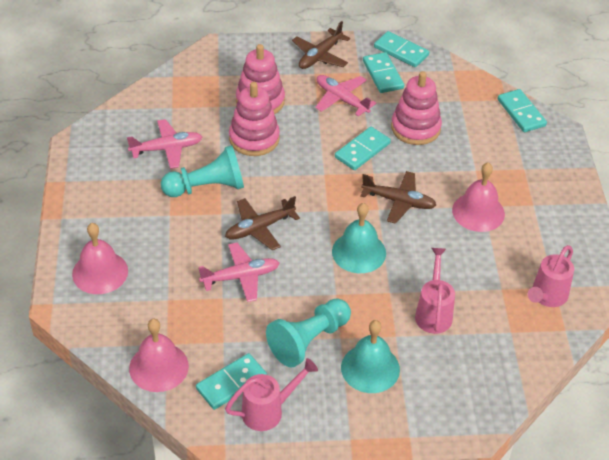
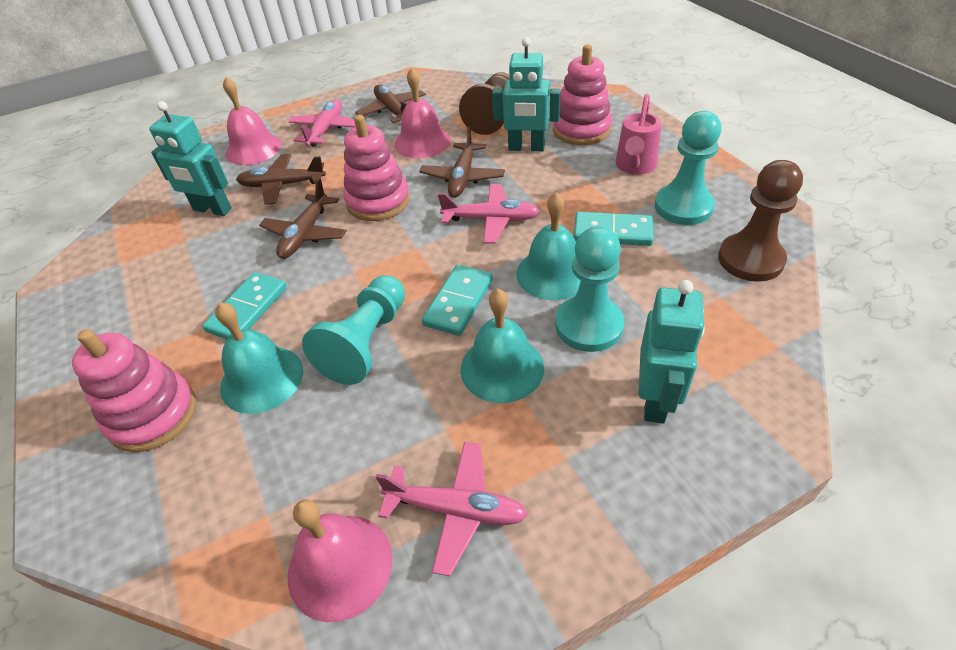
brown pawn: none = 0 -> [459,72,509,135] [718,160,803,282] = 2
brown plane: [225,196,300,250] [292,21,350,69] [360,171,436,224] = 3 -> [236,154,326,204] [259,179,347,259] [355,85,426,123] [419,126,505,198] = 4
pink watering can: [225,358,318,431] [415,248,455,334] [528,245,574,307] = 3 -> [615,94,662,175] = 1
turquoise bell: [332,203,386,273] [341,320,400,393] = 2 -> [215,302,303,414] [461,289,544,403] [516,192,581,300] = 3
turquoise domino: [196,353,267,410] [335,127,391,170] [363,52,404,93] [374,31,429,67] [498,89,547,132] = 5 -> [202,272,287,339] [422,265,493,336] [573,212,654,246] = 3
turquoise pawn: [161,145,244,197] [266,298,351,368] = 2 -> [302,275,405,385] [555,226,624,352] [655,111,721,225] = 3
turquoise robot: none = 0 -> [149,101,232,216] [492,37,560,151] [639,280,705,423] = 3

